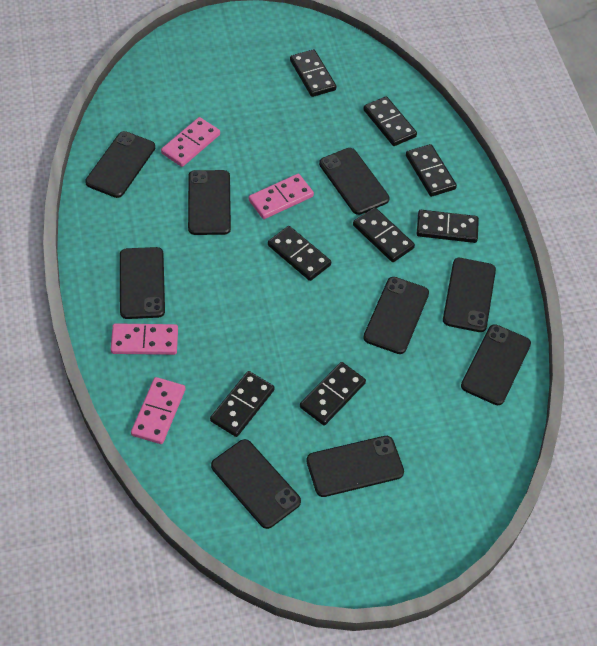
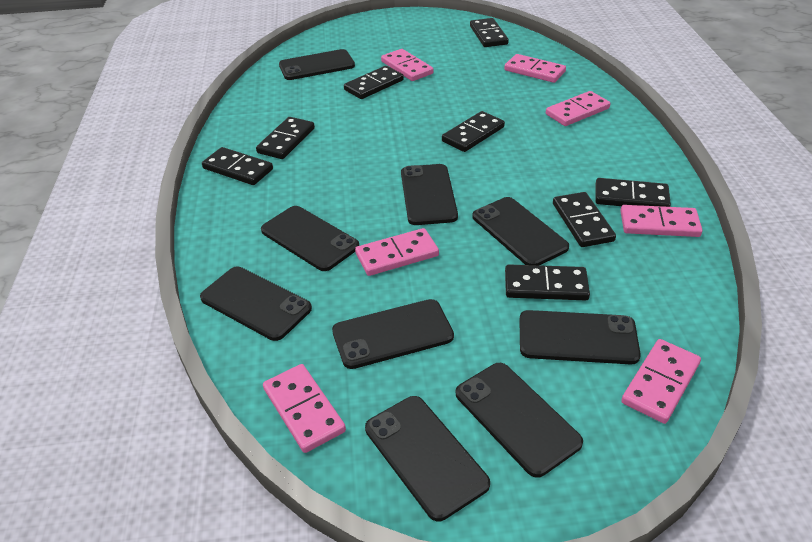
pink domino: [111,323,178,355] [131,377,185,444] [161,117,220,167] [249,174,314,219] = 4 -> [263,364,346,453] [355,228,439,276] [381,49,434,81] [504,54,566,83] [546,91,611,126] [620,205,702,237] [621,339,701,424] = 7

